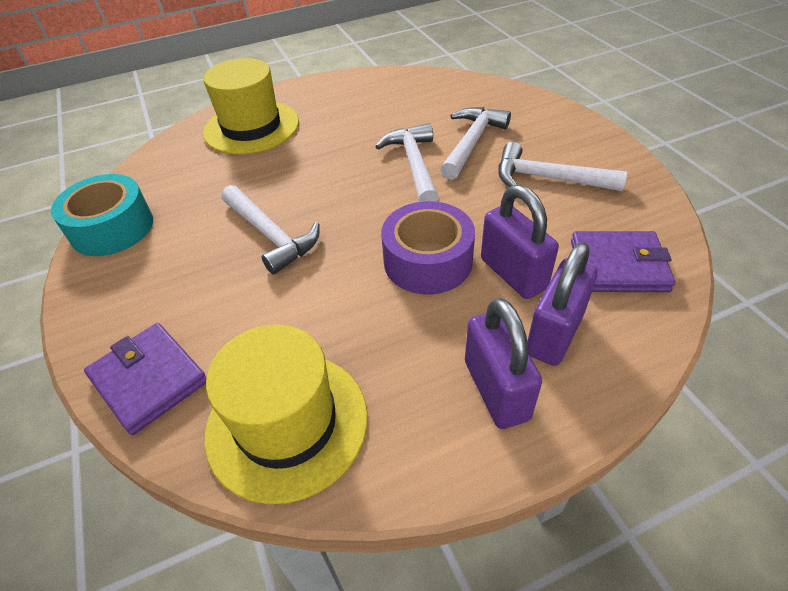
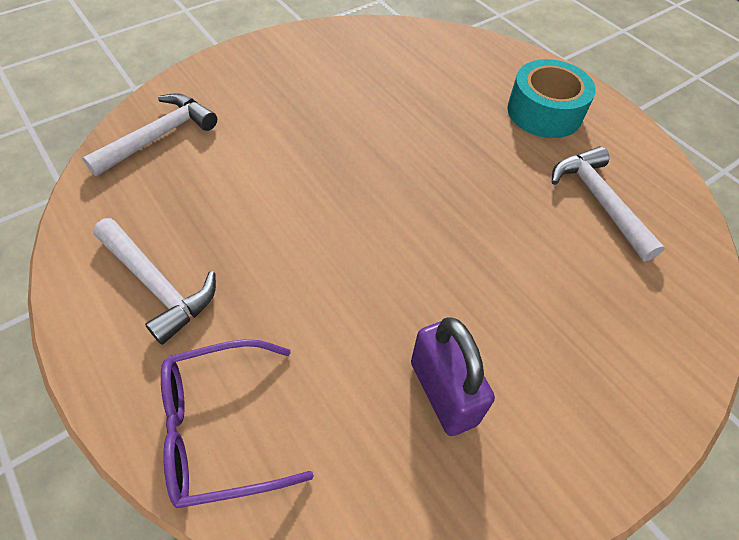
purple glasses: none = 0 -> [161,339,314,508] = 1
purple padlock: [465,298,542,429] [481,185,559,299] [527,242,597,366] = 3 -> [411,317,495,436] = 1
purple tape: [381,201,475,294] = 1 -> none = 0
purple wallet: [84,323,207,435] [571,231,676,292] = 2 -> none = 0
white hammer: [221,185,320,274] [375,123,439,202] [440,107,511,180] [498,142,627,191] = 4 -> [82,93,217,176] [93,218,216,345] [552,146,665,262] = 3
yellow hat: [203,58,299,155] [205,325,368,504] = 2 -> none = 0

